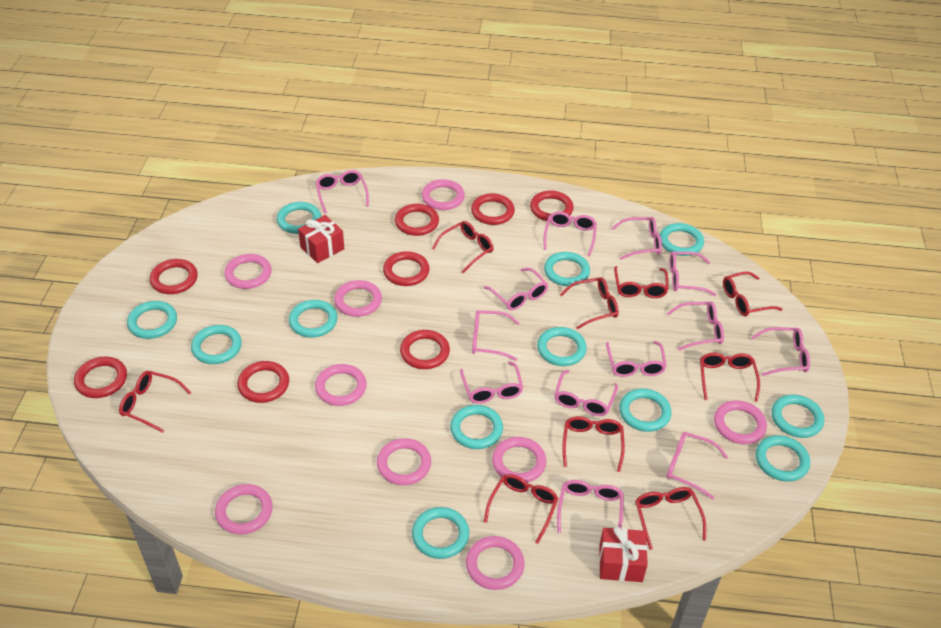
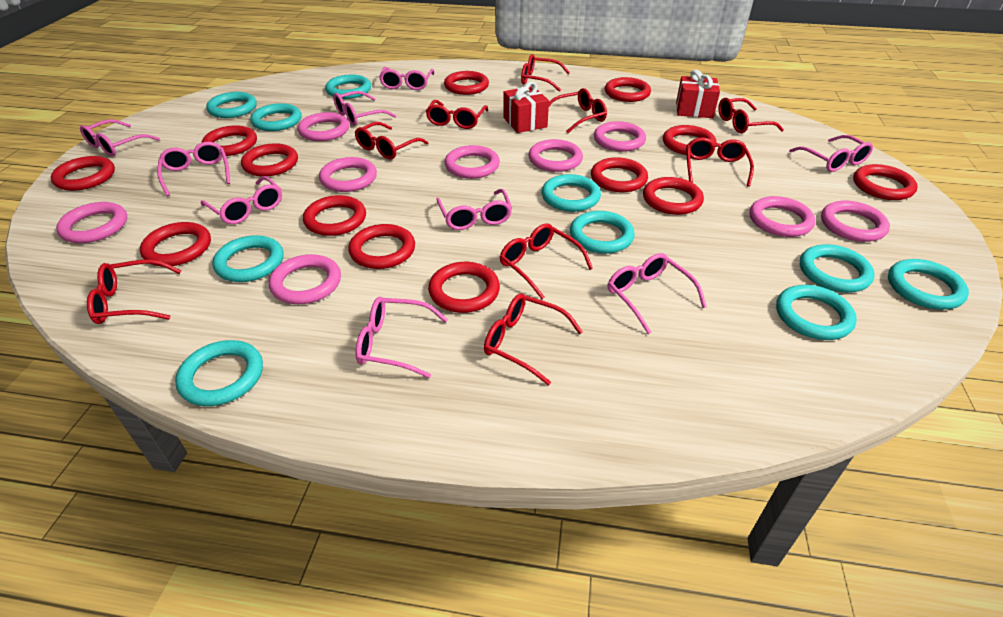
pink glasses: [316,170,369,214] [460,361,523,404] [472,310,520,361] [484,268,548,311] [544,211,597,257] [554,370,618,416] [557,480,624,533] [606,341,667,377] [612,217,662,260] [667,301,724,350] [667,432,728,499] [669,251,716,296] [751,327,810,376] = 13 -> [80,119,160,156] [157,142,230,196] [201,176,282,224] [333,91,397,126] [356,297,448,378] [379,67,434,90] [436,189,512,230] [608,253,707,334] [789,135,873,172] = 9
red ring: [74,356,127,398] [150,259,198,294] [237,361,289,403] [383,251,429,286] [395,204,439,236] [400,330,450,369] [471,193,515,225] [530,191,574,221] = 8 -> [51,156,115,191] [140,222,211,266] [202,125,257,156] [241,143,298,177] [303,195,366,236] [348,224,415,269] [428,262,500,313] [444,71,489,95] [591,157,648,192] [605,77,651,102] [643,177,704,215] [663,125,716,155] [853,164,918,200] = 13
turquoise ring: [127,301,177,339] [191,325,242,364] [277,202,321,234] [289,300,338,338] [412,507,469,559] [450,405,503,449] [537,327,587,366] [544,252,590,286] [619,388,671,432] [660,223,704,256] [756,435,810,482] [771,394,824,438] = 12 -> [175,340,263,406] [206,92,257,118] [212,235,283,282] [250,103,302,131] [325,75,371,99] [542,174,601,212] [570,211,635,254] [776,285,857,340] [800,244,875,293] [888,259,969,310] = 10

